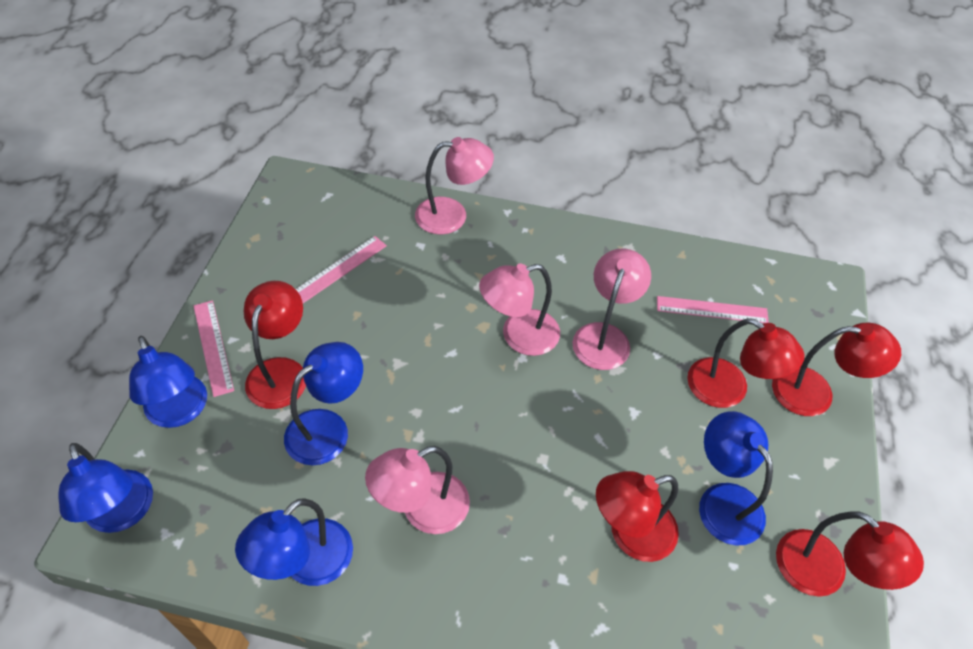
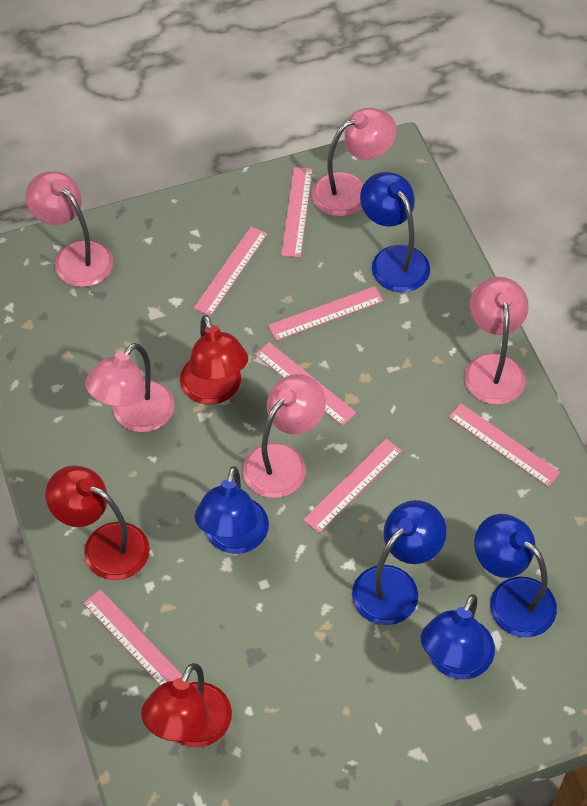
pink lamp: [365,446,470,534] [415,137,494,234] [479,263,560,356] [572,249,651,370] = 4 -> [25,171,113,287] [85,343,174,432] [243,374,326,498] [312,108,396,217] [464,277,529,405] = 5
pink ruler: [194,300,234,397] [296,236,387,303] [657,296,769,323] = 3 -> [83,589,182,685] [194,226,268,316] [255,342,356,426] [268,286,383,341] [281,167,313,258] [303,439,402,533] [448,403,561,487] = 7
red lamp: [244,281,306,409] [596,471,679,562] [687,318,805,408] [772,323,901,416] [776,512,924,597] = 5 -> [46,465,150,580] [141,663,232,747] [180,315,248,405] = 3

